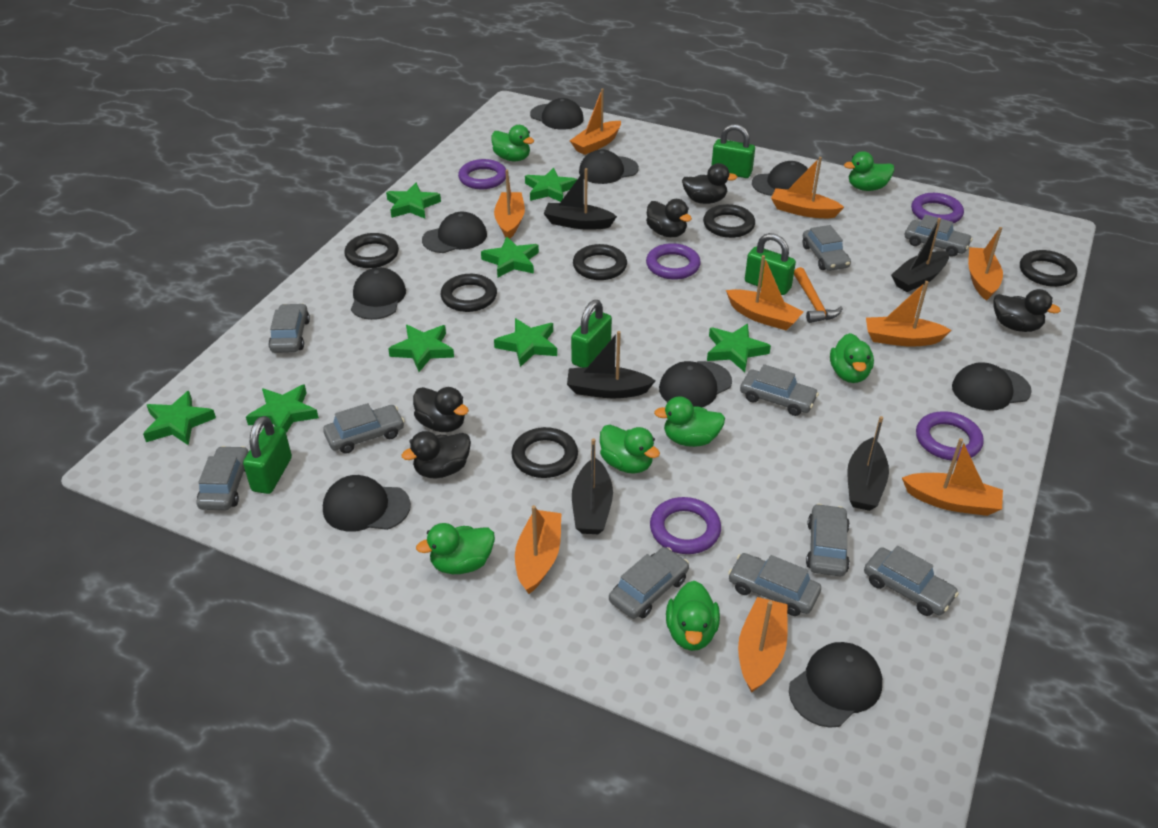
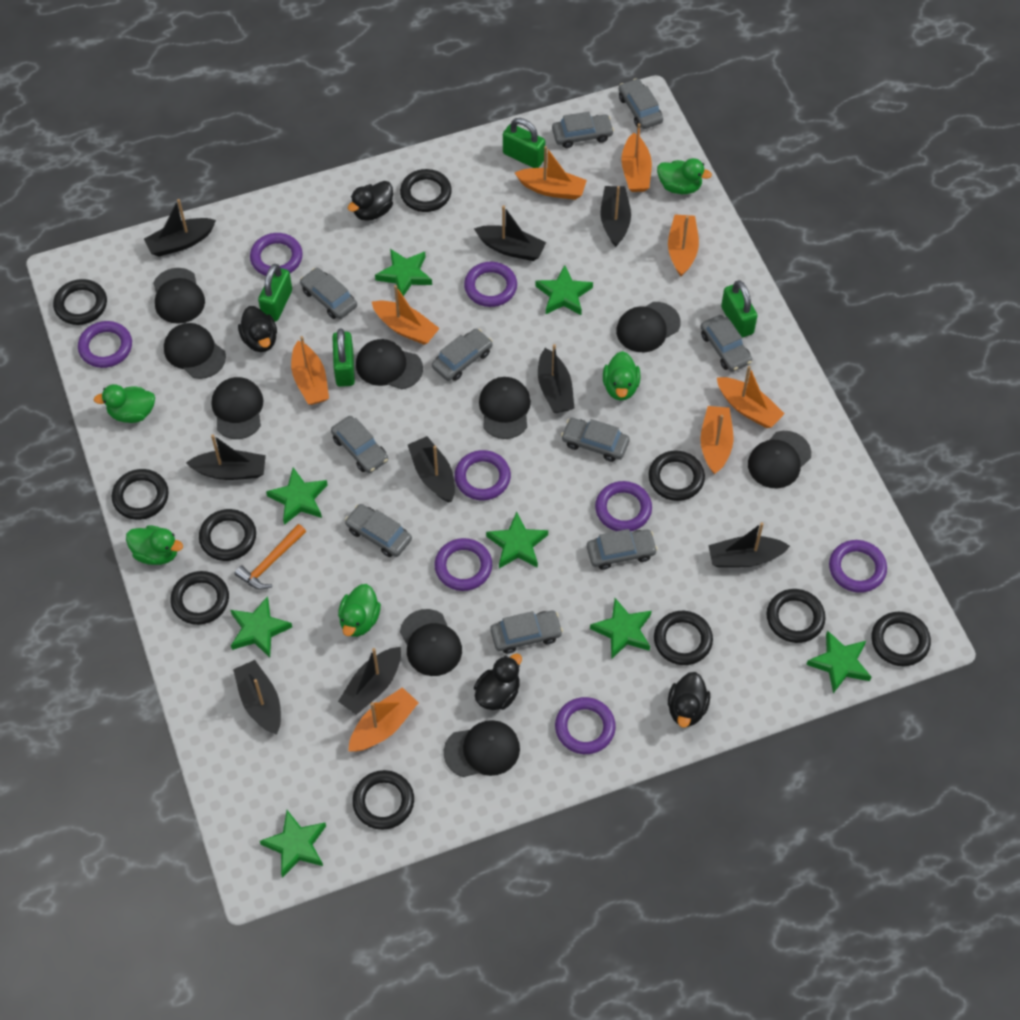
black boat: [543,168,617,230] [567,331,656,398] [572,438,613,534] [847,416,889,511] [891,218,949,292] = 5 -> [144,199,216,257] [186,435,266,480] [233,660,281,735] [338,647,401,715] [408,436,455,503] [474,205,546,261] [538,344,574,413] [600,186,631,247] [708,522,790,567] = 9
black duck: [402,431,471,478] [413,387,469,432] [646,199,692,237] [682,163,737,204] [993,289,1061,332] = 5 -> [238,306,277,352] [348,181,393,221] [474,654,522,710] [668,672,710,728] = 4
black ring: [344,233,399,268] [441,274,497,312] [511,427,578,478] [573,244,627,280] [703,204,755,238] [1020,250,1077,287] = 6 -> [53,279,107,325] [112,469,169,520] [170,571,229,625] [199,509,256,561] [352,770,414,830] [400,169,452,212] [649,450,705,501] [654,611,713,665] [767,589,825,643] [871,612,931,666] = 10
green duck: [416,523,495,574] [491,125,534,161] [600,425,660,474] [654,396,725,447] [666,581,720,651] [830,333,874,383] [844,151,894,191] = 7 -> [93,384,155,423] [126,525,183,565] [338,584,381,637] [603,351,641,401] [657,158,712,194] = 5
orange boat: [494,170,525,239] [515,505,562,594] [570,88,621,155] [726,255,804,330] [738,597,788,693] [771,157,844,218] [866,281,951,346] [902,438,1003,516] [968,227,1003,301] = 9 -> [291,336,329,405] [348,687,419,752] [372,285,440,345] [515,146,587,200] [621,123,652,192] [668,214,699,276] [700,406,733,474] [717,366,785,428] = 8
purple ring: [458,159,506,189] [646,243,701,280] [650,497,721,554] [911,193,964,223] [916,411,984,461] = 5 -> [78,321,132,368] [250,233,303,276] [434,538,492,591] [454,450,511,500] [464,262,517,307] [555,697,616,754] [595,481,652,532] [829,540,887,593] = 8

